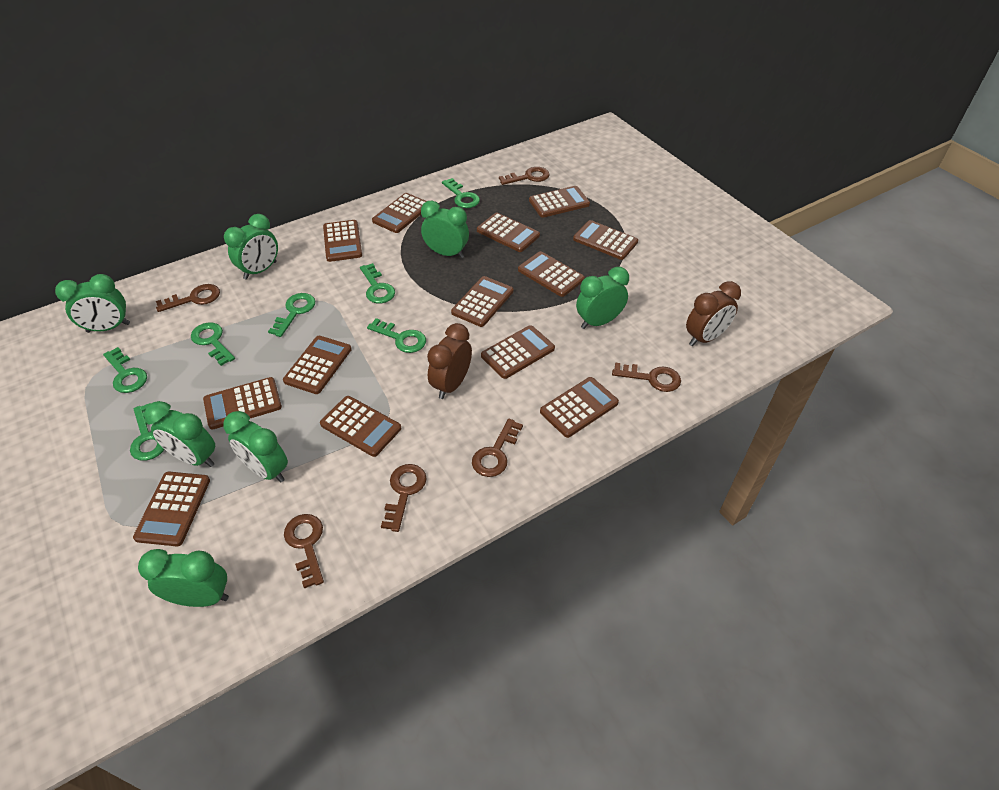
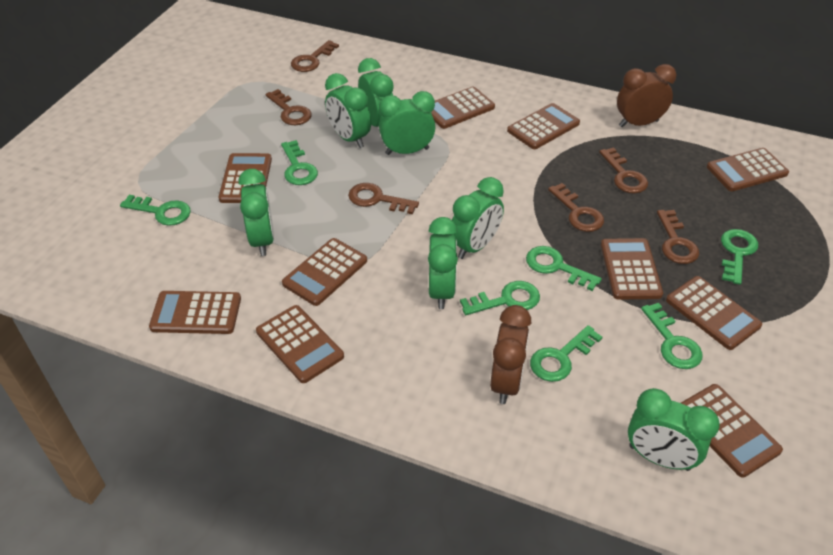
brown calculator: [133,472,210,546] [203,377,282,429] [283,336,352,394] [320,396,401,457] [323,220,362,262] [372,193,426,233] [451,276,513,327] [477,213,540,252] [481,325,555,379] [518,251,585,297] [529,186,590,218] [540,377,619,438] [573,220,638,260] = 13 -> [149,291,241,334] [219,153,272,203] [256,305,344,383] [282,238,367,306] [431,86,495,129] [507,103,580,149] [601,238,663,300] [666,276,762,350] [681,384,783,478] [707,148,789,191] = 10

